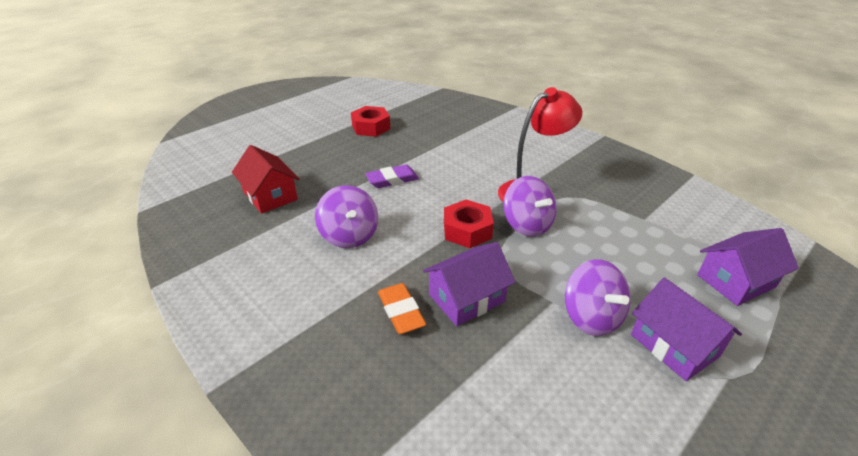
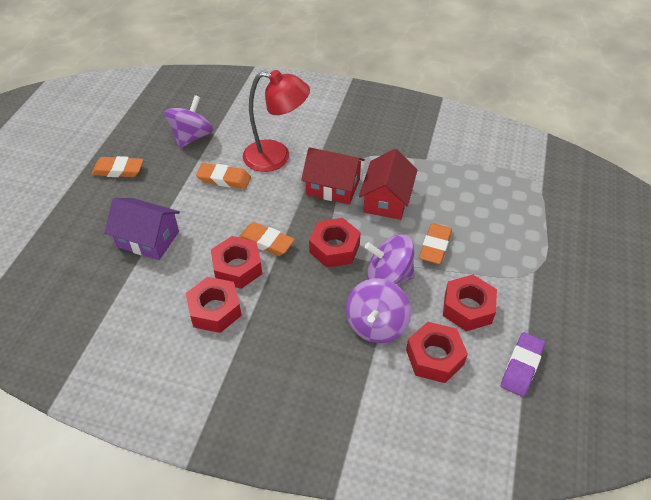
orange eraser: [378,283,426,334] = 1 -> [91,156,144,177] [196,163,251,189] [239,222,295,256] [419,223,452,264] = 4
purple house: [423,242,516,326] [631,277,742,381] [697,228,799,306] = 3 -> [105,198,180,260] = 1
red house: [232,145,299,214] = 1 -> [301,147,365,204] [359,149,417,220] = 2
red nut: [351,106,390,137] [444,200,494,248] = 2 -> [186,277,242,333] [211,236,262,289] [309,218,361,268] [406,322,468,383] [443,275,497,331] = 5

